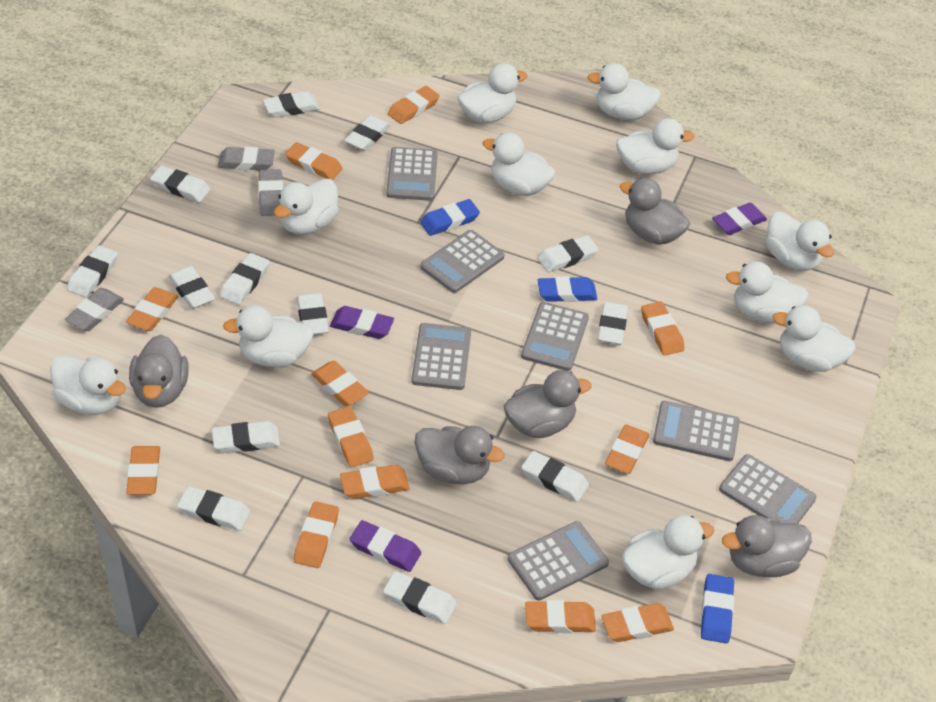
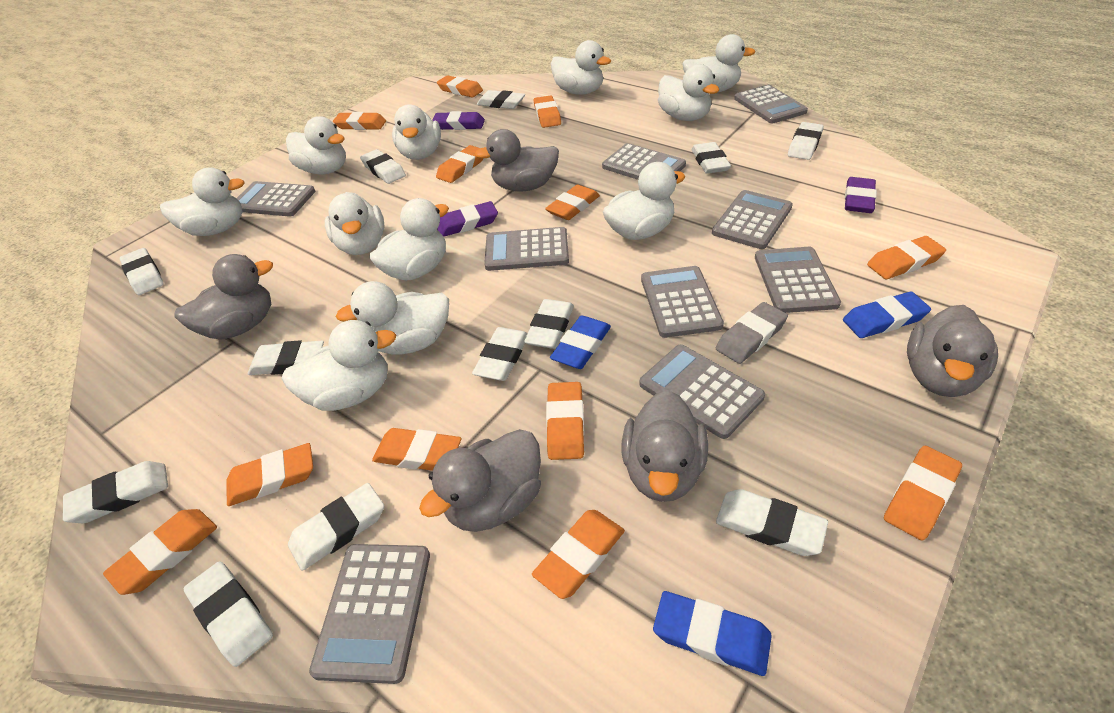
grey calculator: [386,147,438,201] [411,323,471,390] [420,230,504,293] [508,521,609,601] [521,302,589,371] [653,401,740,461] [719,454,817,524] = 7 -> [237,181,315,217] [309,544,430,684] [484,227,569,271] [602,143,686,180] [639,345,765,439] [641,266,724,338] [712,190,793,249] [734,85,808,123] [755,247,841,313] = 9
grey eraser: [65,288,124,331] [218,147,275,170] [258,169,283,216] = 3 -> [716,302,788,364] = 1
white eraser: [67,245,118,298] [150,166,210,202] [168,266,215,309] [177,486,250,531] [212,421,280,453] [220,253,270,305] [263,91,320,117] [297,293,329,335] [344,115,391,151] [383,571,457,624] [521,451,589,502] [538,235,598,272] [598,302,628,345] = 13 -> [63,461,168,523] [120,248,164,295] [184,561,273,667] [248,340,324,375] [288,483,384,571] [360,149,406,184] [472,327,528,381] [477,90,525,109] [524,299,574,349] [691,142,731,174] [716,489,828,556] [788,122,824,160] = 12

